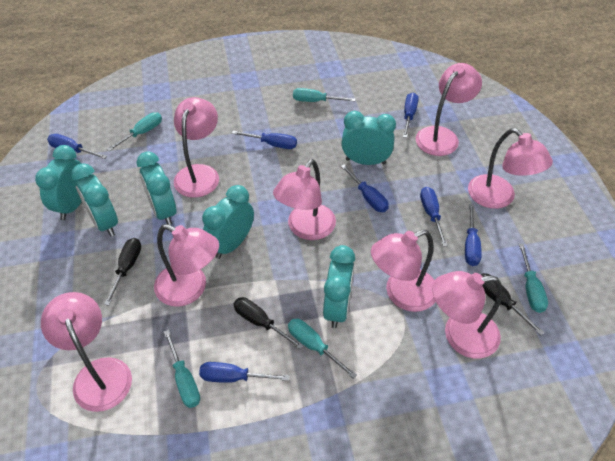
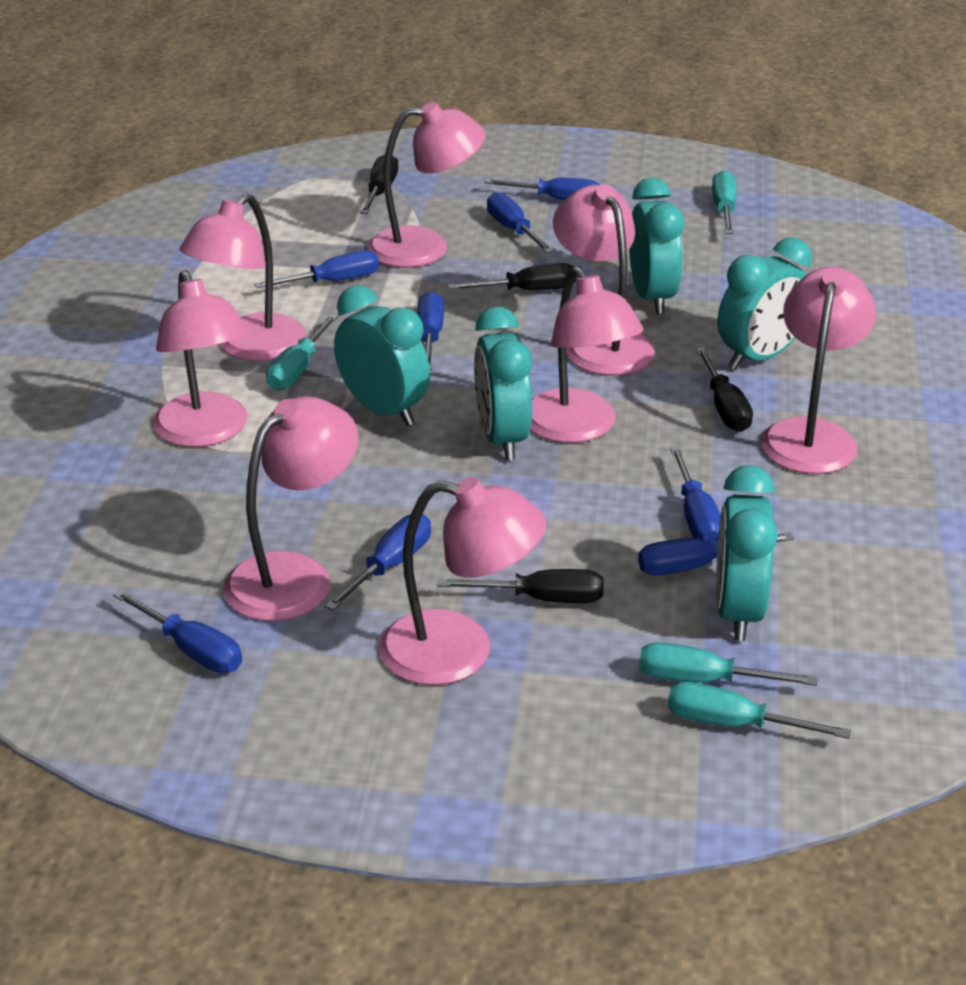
black screwdriver: [104,238,141,306] [234,297,303,349] [481,273,545,335] = 3 -> [360,154,398,214] [437,569,604,603] [448,263,576,290] [696,347,753,432] = 4
blue screwdriver: [47,134,107,159] [199,362,290,383] [232,131,297,149] [341,165,389,212] [403,92,419,138] [420,187,448,247] [465,204,482,266] = 7 -> [113,589,242,673] [254,250,379,288] [325,514,431,611] [417,291,444,370] [484,178,600,200] [487,192,554,253] [638,532,794,576] [670,447,721,541] = 8
turquoise clock: [35,145,82,220] [71,163,118,236] [137,151,177,225] [202,185,254,259] [323,245,355,328] [341,111,396,165] = 6 -> [334,285,430,426] [474,306,532,460] [629,177,684,314] [716,465,778,641] [718,237,812,369] = 5
turquoise screwdriver: [107,112,162,151] [164,330,200,408] [288,319,357,379] [293,88,356,102] [519,244,548,313] = 5 -> [266,314,338,391] [639,642,817,686] [668,682,851,739] [712,170,736,234] = 4

